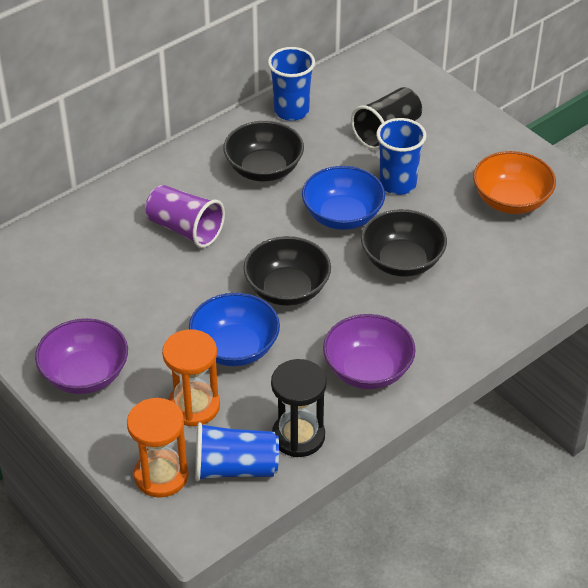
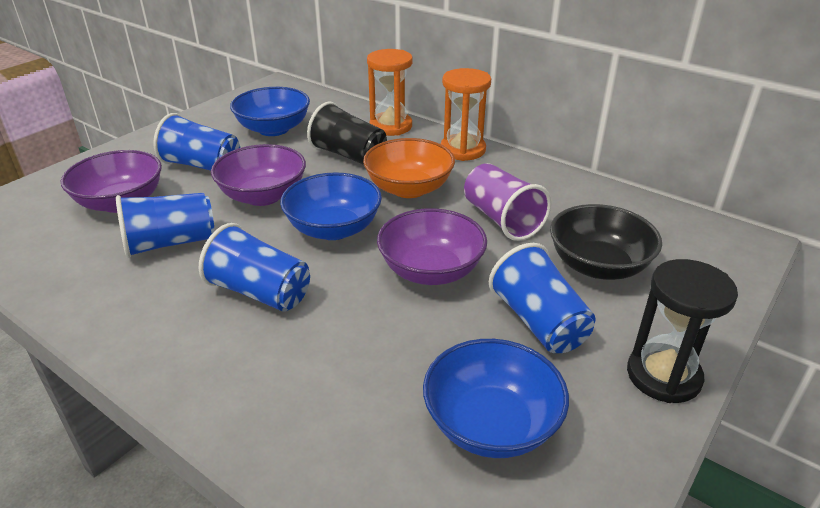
black bowl: [224,121,304,181] [243,236,331,306] [361,209,447,277] = 3 -> [550,204,662,280] = 1
blue bowl: [189,293,280,366] [302,166,385,230] = 2 -> [230,87,310,136] [280,172,382,240] [423,339,569,458] = 3
blue cup: [195,422,279,481] [268,47,315,121] [376,118,427,195] = 3 -> [116,193,215,258] [154,113,240,171] [199,223,310,312] [489,243,596,353] = 4
purple bowl: [35,318,128,394] [323,314,416,389] = 2 -> [61,150,162,213] [211,144,306,206] [377,208,487,285] = 3

